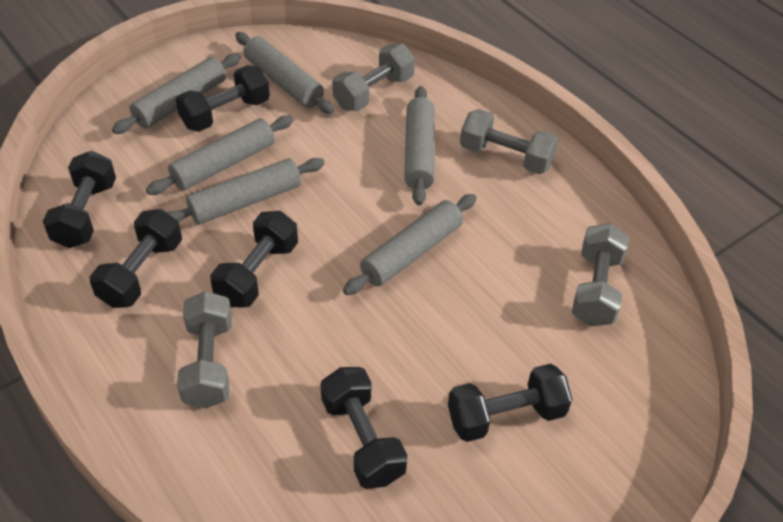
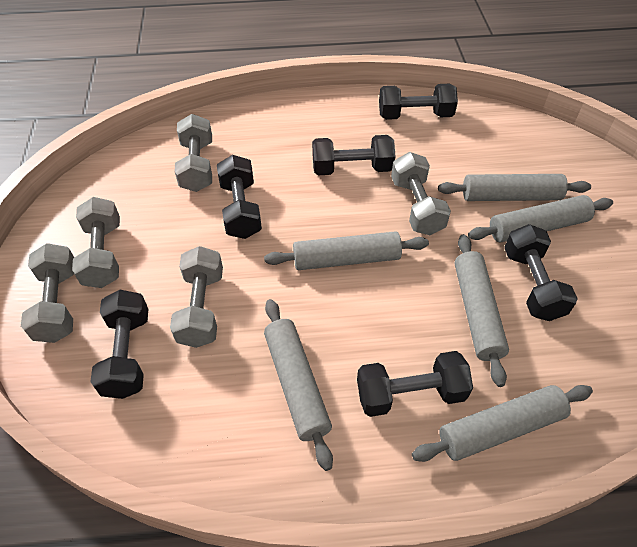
grey dumbbell: [177,291,232,408] [332,44,415,111] [460,109,558,174] [572,223,629,326] = 4 -> [21,243,74,343] [72,197,120,288] [170,246,223,348] [175,114,212,192] [391,152,451,235] = 5

